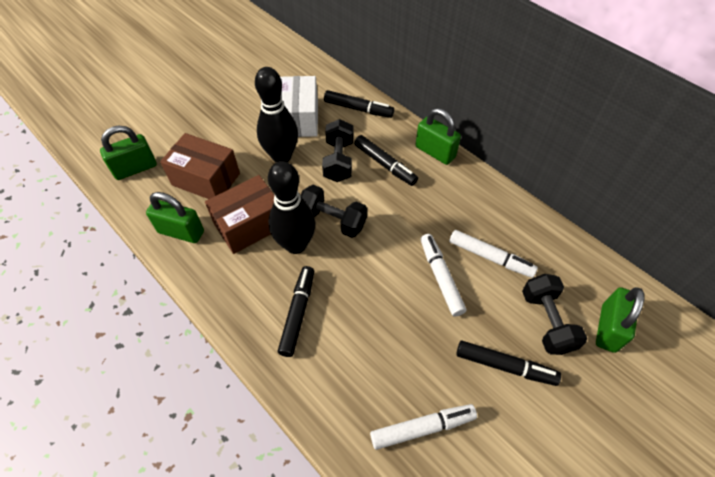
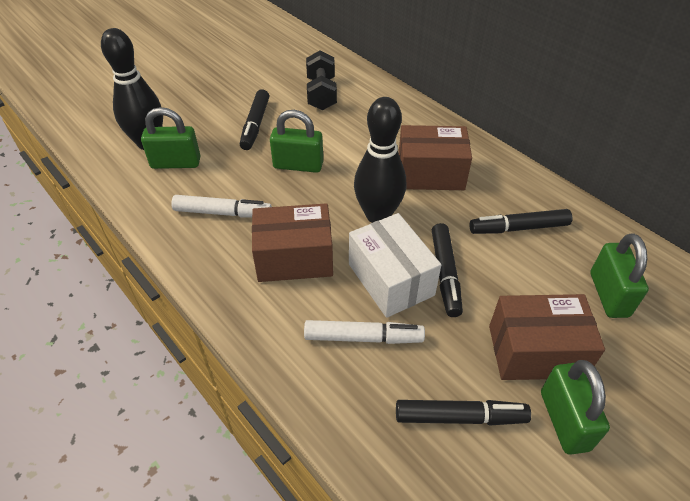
black dumbbell: [300,185,367,238] [322,119,353,182] [522,274,587,355] = 3 -> [306,50,337,110] = 1
brown box: [160,133,240,199] [205,175,275,254] = 2 -> [252,203,333,282] [399,125,472,190] [489,294,605,380] = 3
white marker: [370,404,477,450] [421,234,466,317] [449,230,538,278] = 3 -> [171,195,272,218] [304,320,425,344] = 2

